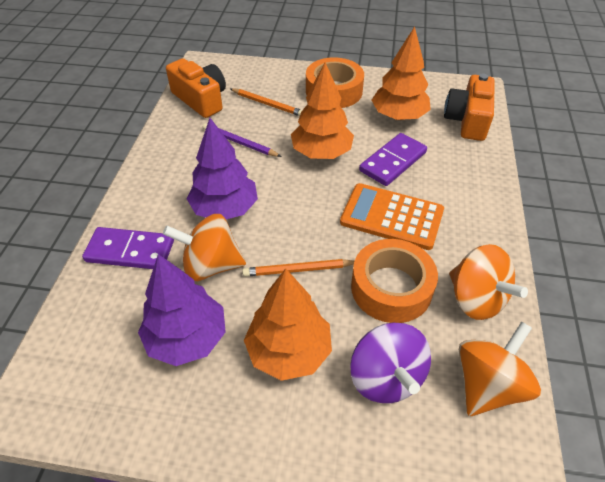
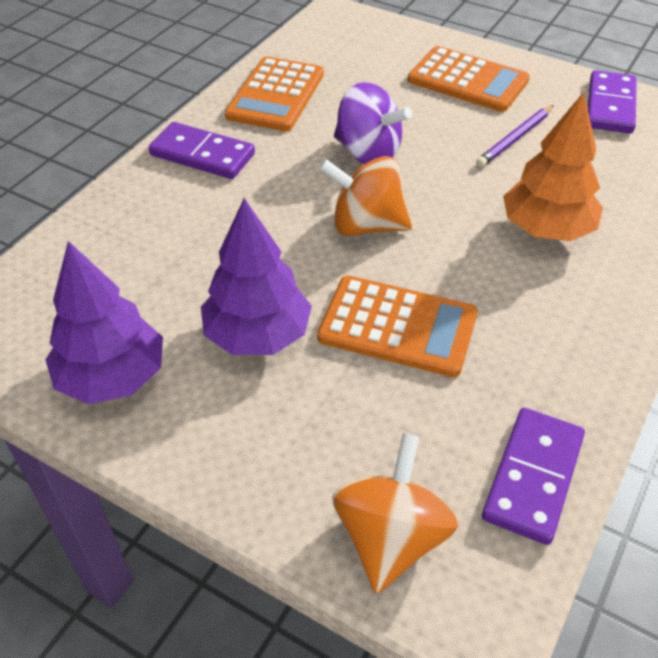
orange calculator: [340,183,444,250] = 1 -> [225,57,324,131] [317,275,478,377] [408,46,530,112] = 3
orange camera: [166,58,226,118] [444,74,495,141] = 2 -> none = 0
orange pencil: [231,88,302,116] [242,259,354,277] = 2 -> none = 0
orange spinning top: [163,214,246,281] [449,244,528,320] [459,322,541,416] = 3 -> [319,156,412,236] [332,433,458,593] = 2
orange tape: [306,57,364,108] [351,239,438,323] = 2 -> none = 0
orange tree: [244,268,332,381] [291,62,354,159] [372,26,431,120] = 3 -> [503,92,603,241] = 1
purple domino: [82,227,174,269] [359,133,427,186] = 2 -> [148,122,255,179] [482,408,585,545] [588,70,637,134] = 3

